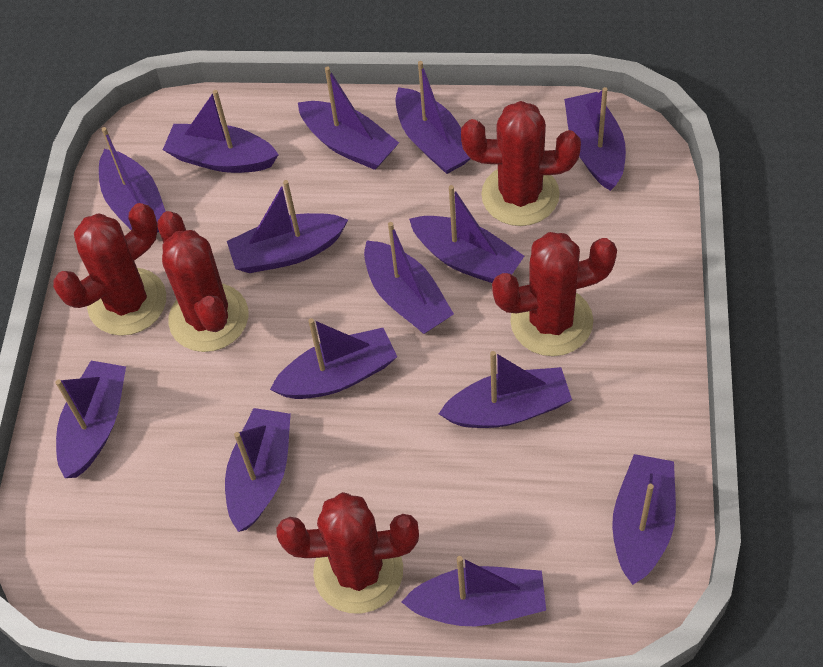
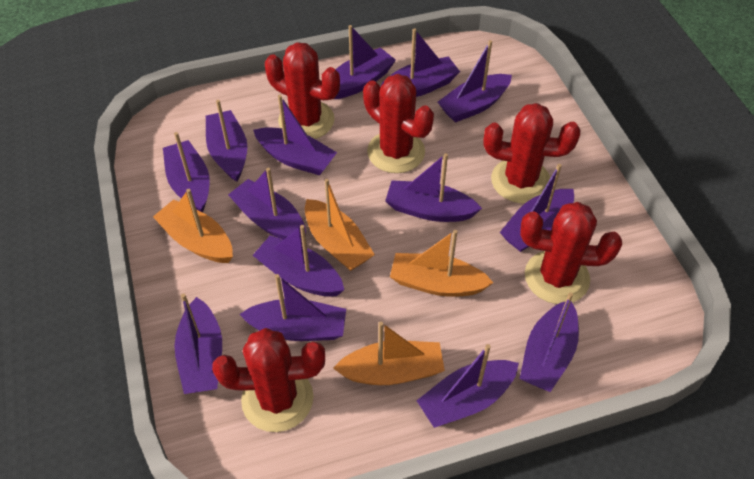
orange boat: none = 0 -> [153,189,233,263] [305,179,375,271] [333,322,445,385] [390,230,493,297] = 4

